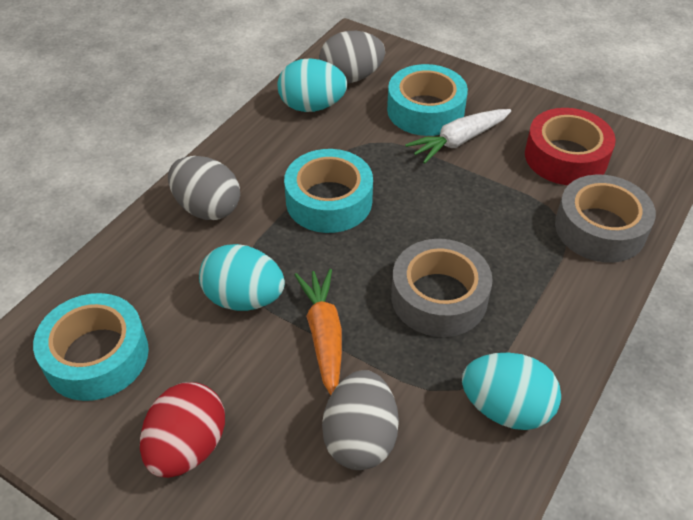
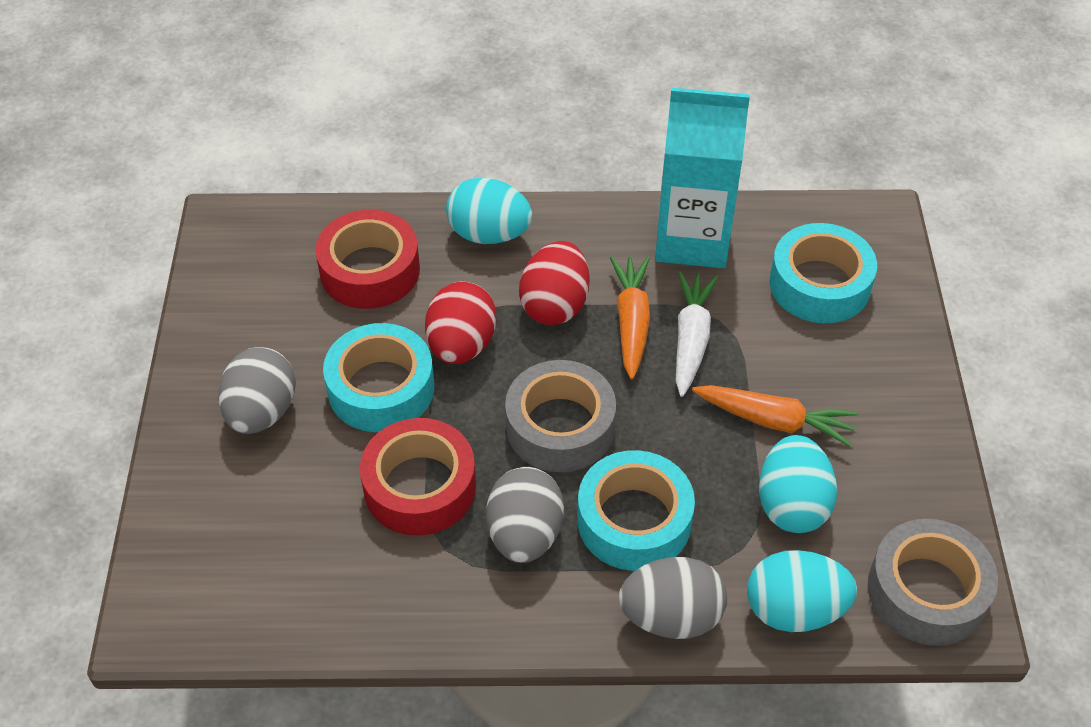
orange carrot: [295,269,342,395] = 1 -> [610,256,650,379] [692,385,858,446] = 2
red egg: [140,382,225,478] = 1 -> [425,282,496,364] [519,241,589,325] = 2
red tape: [525,108,616,185] = 1 -> [315,210,420,309] [360,418,476,536] = 2
turquoise carton: none = 0 -> [655,88,750,268] = 1

